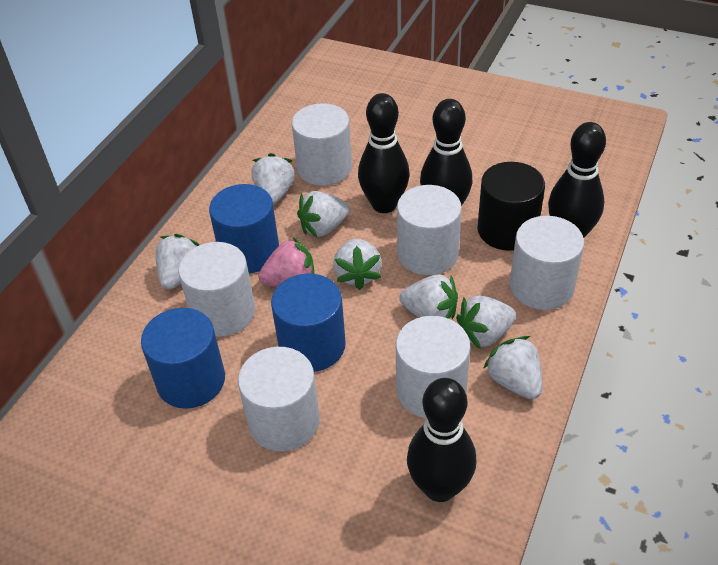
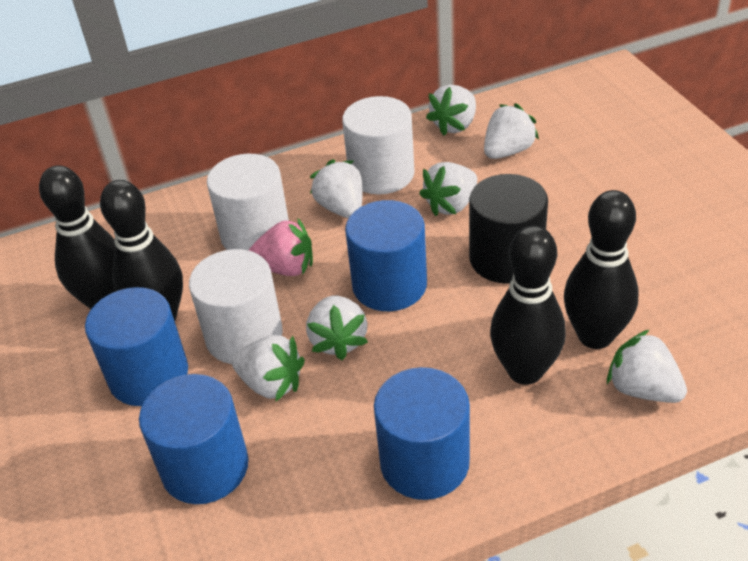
blue cylinder: [141,308,225,409] [209,184,279,273] [271,274,346,372] = 3 -> [85,287,188,406] [139,374,249,504] [345,200,427,311] [374,367,470,500] = 4
white cylinder: [178,242,255,337] [238,347,320,452] [292,103,352,186] [396,316,470,418] [397,185,462,275] [510,216,584,310] = 6 -> [189,249,283,364] [207,154,289,251] [342,96,415,195] = 3

